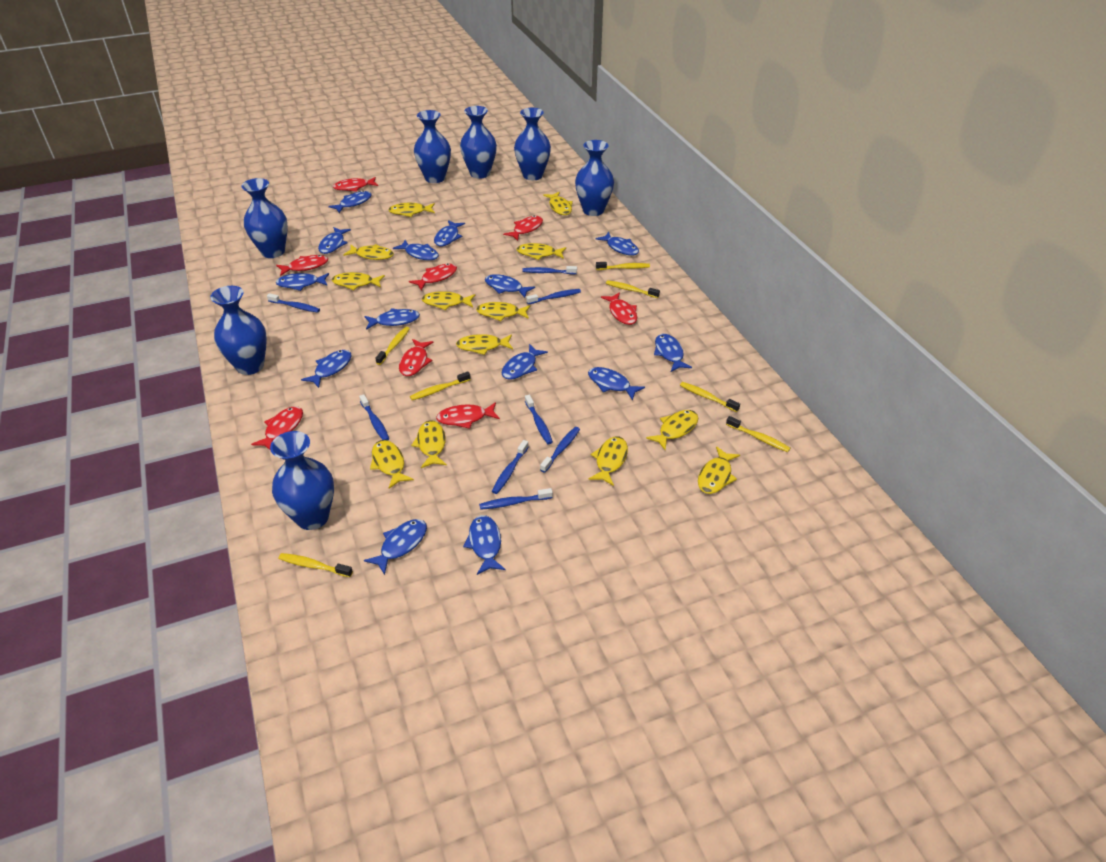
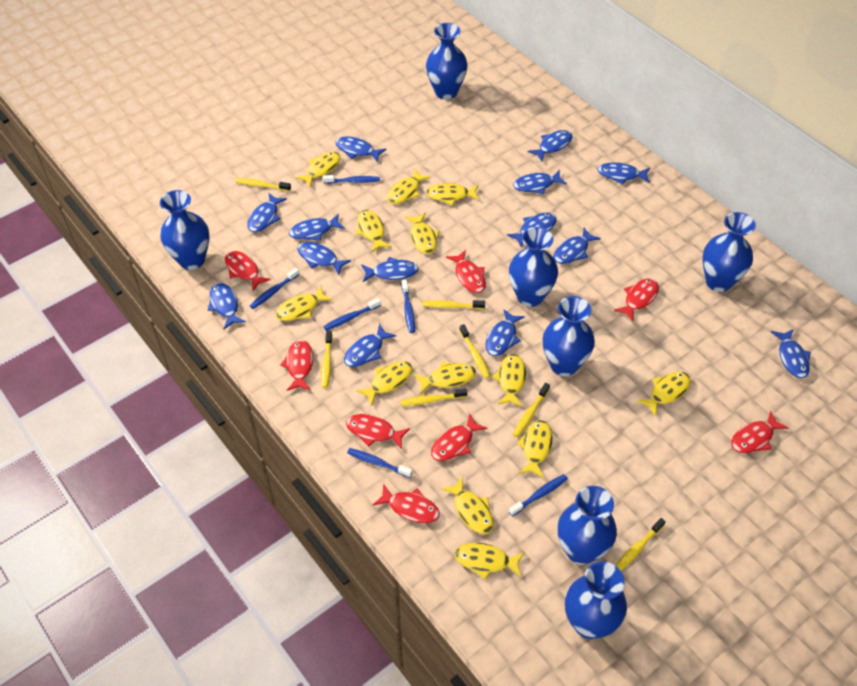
blue toothbrush: [267,293,320,313] [359,394,389,441] [479,488,553,510] [492,440,529,494] [522,266,577,274] [525,395,553,444] [526,289,581,304] [540,427,580,473] = 8 -> [250,268,299,309] [323,175,380,184] [323,298,381,330] [347,448,412,478] [402,279,415,333] [509,474,568,516] = 6

